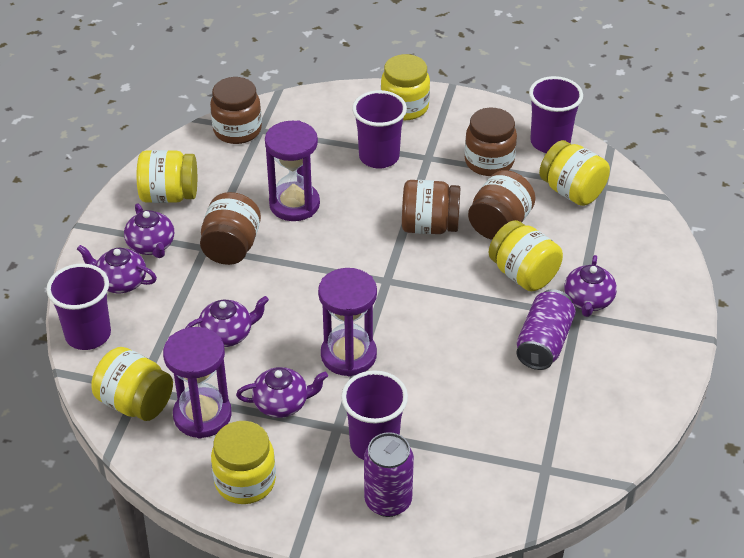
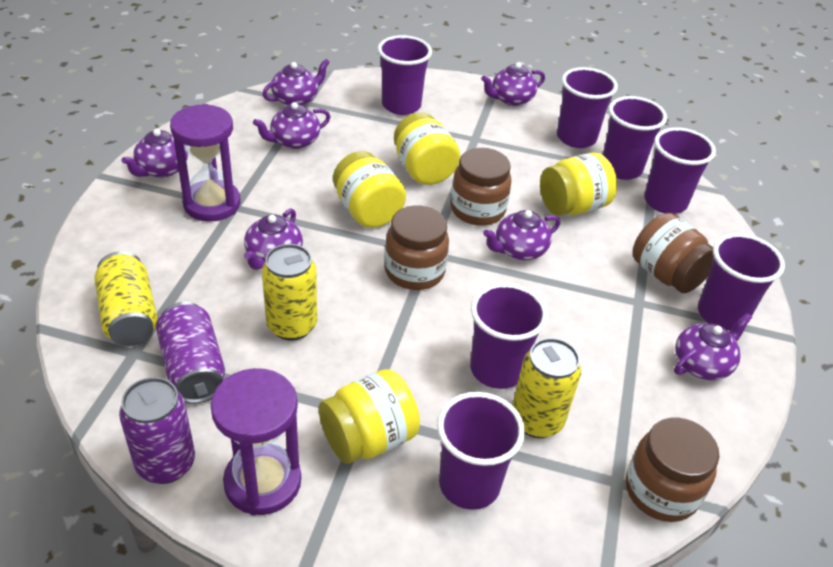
brown jar: [200,192,261,265] [210,77,262,144] [402,180,460,234] [465,108,517,176] [468,170,536,240] = 5 -> [384,206,449,290] [451,148,512,226] [626,417,719,522] [633,213,714,293] = 4
purple cup: [46,264,111,350] [341,370,408,460] [352,90,407,169] [529,76,583,153] = 4 -> [378,35,432,115] [437,392,525,510] [470,283,548,389] [557,67,618,148] [603,96,667,180] [644,127,716,214] [698,233,785,331] = 7
purple hourglass: [163,327,232,439] [265,120,320,221] [318,268,377,377] = 3 -> [170,104,241,222] [211,368,301,516] = 2
purple teapot: [77,245,157,293] [124,203,174,258] [185,296,269,347] [236,367,328,418] [564,255,617,317] = 5 -> [122,129,188,178] [244,208,303,270] [253,102,331,149] [262,59,330,105] [481,62,545,106] [483,210,560,260] [674,313,752,380] = 7
yellow can: none = 0 -> [94,251,158,346] [262,244,317,340] [513,338,581,438] = 3
yellow jar: [91,347,173,421] [137,150,197,203] [211,421,276,504] [381,54,430,120] [488,220,563,291] [539,140,610,206] = 6 -> [319,369,420,464] [333,151,406,228] [394,113,460,185] [540,152,617,216] = 4

